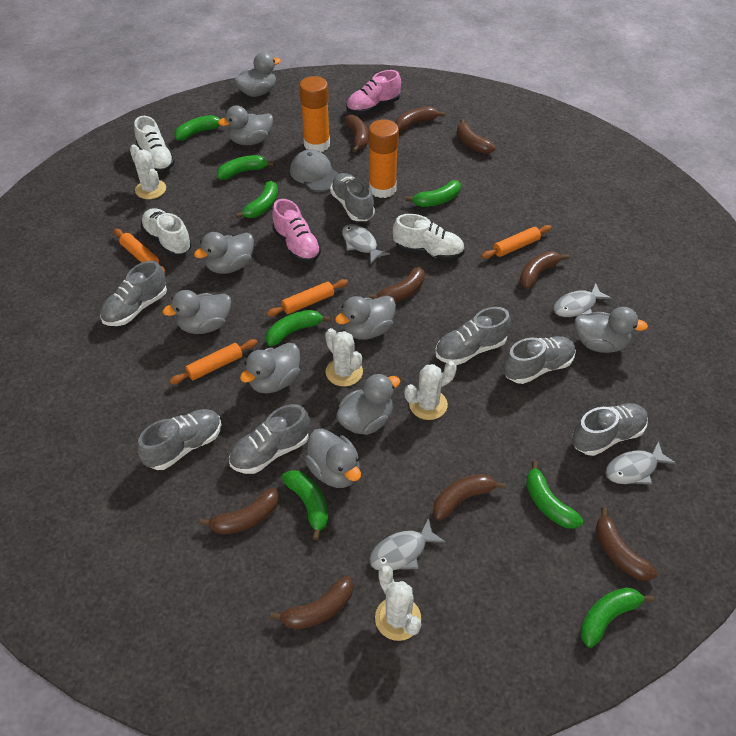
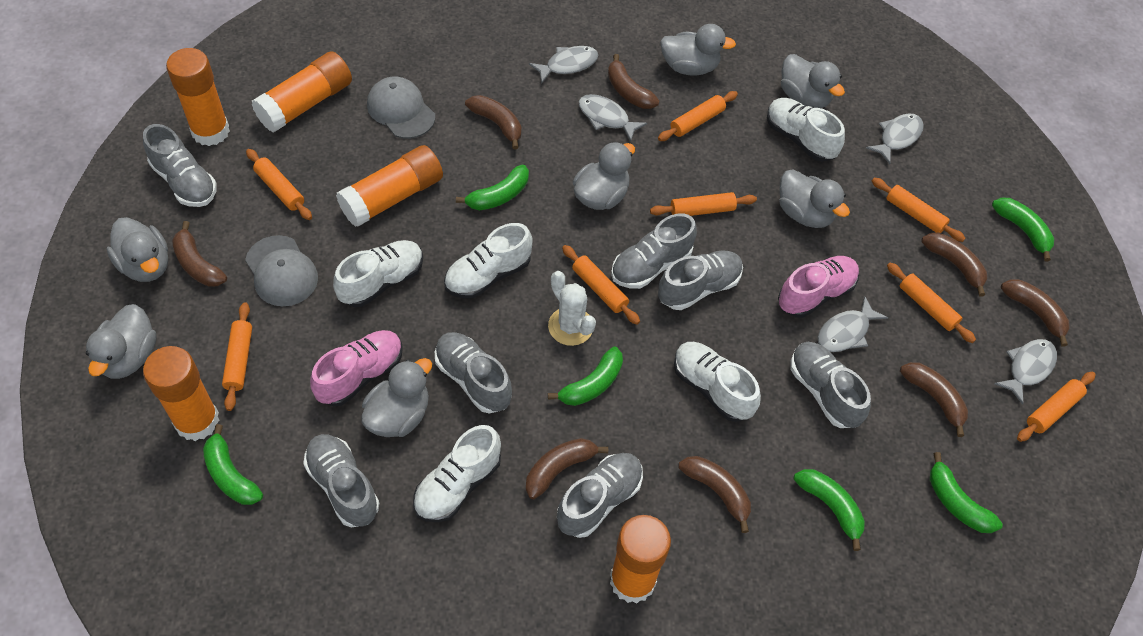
brown banana: [199,488,279,535] [270,575,353,630] [344,115,368,152] [369,267,425,303] [395,107,445,131] [433,474,506,521] [457,119,496,154] [520,251,569,289] [596,507,658,581] = 9 -> [172,221,227,287] [465,95,521,149] [526,438,608,499] [608,54,659,109] [678,456,751,533] [900,362,968,437] [921,233,987,297] [1001,279,1070,346] = 8
green banana: [174,115,220,141] [217,155,274,180] [235,181,278,218] [266,310,330,346] [282,470,328,540] [406,180,461,207] [526,461,583,529] [580,588,654,648] = 8 -> [203,424,263,505] [456,165,529,210] [548,347,623,406] [793,469,865,551] [930,452,1003,533] [992,197,1054,262] = 6
grey cap: [290,150,339,192] = 1 -> [245,235,318,306] [367,76,435,139] = 2
grey duck: [163,290,231,334] [194,232,254,274] [218,105,273,145] [234,52,281,97] [240,342,300,394] [305,428,361,488] [335,296,396,340] [336,373,400,435] [574,307,648,353] = 9 -> [86,304,157,379] [107,217,168,282] [361,358,432,437] [573,142,635,210] [660,24,736,76] [779,169,850,228] [781,54,845,108] = 7
grey fish: [342,224,390,264] [369,517,446,570] [553,283,612,317] [605,441,676,485] = 4 -> [529,46,598,84] [579,94,647,142] [818,296,888,352] [866,114,924,164] [994,339,1057,405] = 5
orange glue stick: [299,76,330,152] [369,119,399,198] = 2 -> [143,346,220,441] [166,48,230,146] [251,51,352,132] [336,145,443,227] [610,515,671,604] = 5
orange rolling pin: [114,229,166,273] [170,339,257,384] [267,279,348,317] [482,225,552,259] = 4 -> [222,302,252,411] [246,149,312,220] [562,245,640,325] [650,192,757,216] [658,91,738,141] [872,178,965,242] [887,263,976,343] [1017,372,1096,442] = 8
white cactus: [130,144,166,199] [325,328,363,387] [375,565,421,641] [405,361,457,420] = 4 -> [548,271,596,346] = 1
white shoe: [134,116,175,173] [140,208,192,256] [393,214,465,261] = 3 -> [333,240,423,307] [413,425,501,522] [444,223,533,299] [674,342,761,422] [767,98,845,162] = 5

